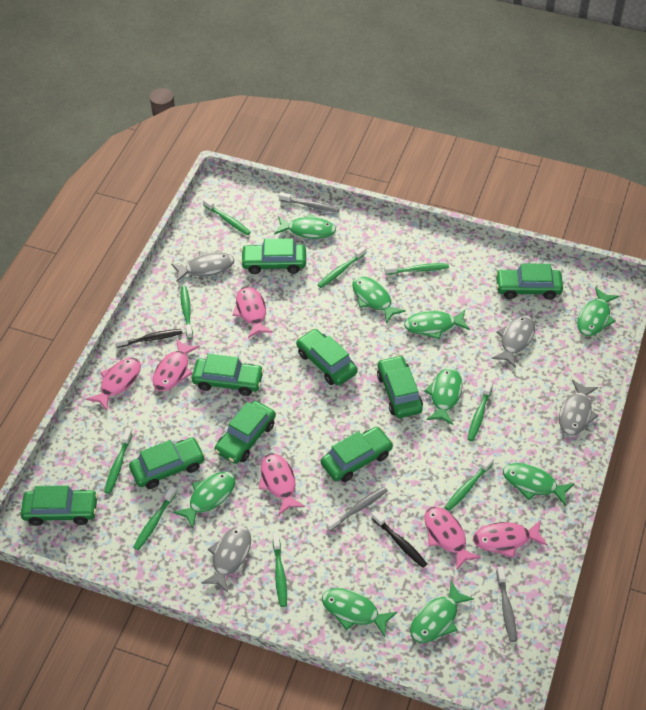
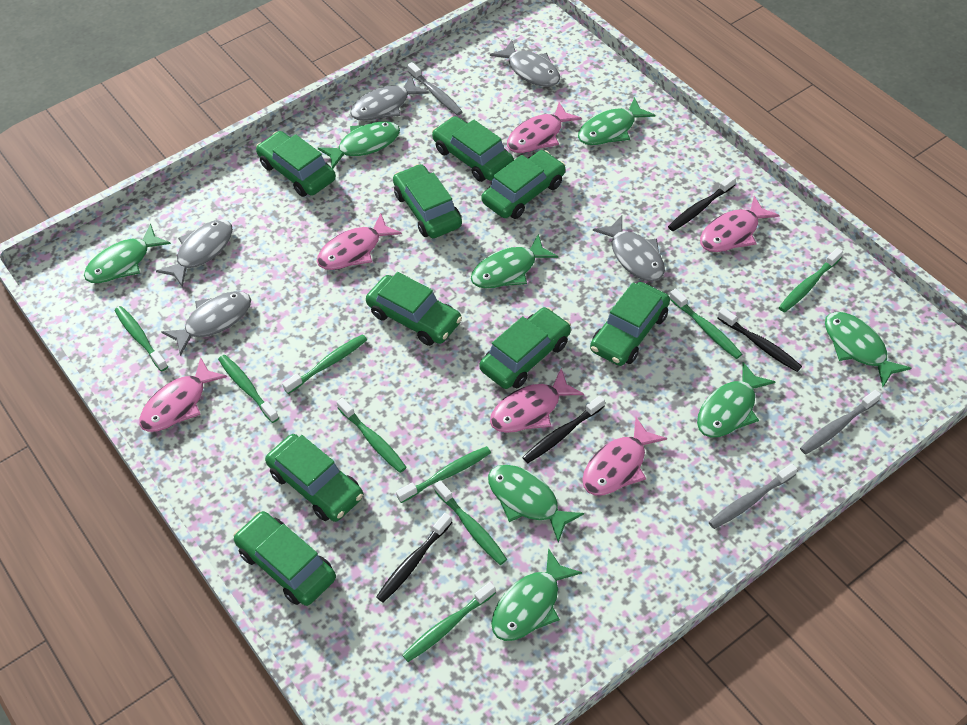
black toothbrush: [115,329,182,348] [372,511,427,568] = 2 -> [376,513,452,603] [522,396,605,463] [668,175,736,231] [717,308,802,372] = 4
green fish: [173,472,235,529] [274,214,336,239] [322,588,397,637] [352,277,406,324] [404,310,470,340] [410,581,474,643] [424,368,462,425] [503,463,575,506] [577,287,619,336] = 9 -> [84,224,171,283] [318,121,400,169] [471,234,558,289] [488,465,584,543] [491,548,582,641] [578,97,655,145] [697,362,776,438] [825,312,911,387] = 8
grey fish: [171,251,234,283] [201,526,251,593] [492,315,535,368] [559,380,599,436] = 4 -> [156,220,233,287] [162,291,251,356] [350,75,429,121] [490,40,560,87] [593,216,665,281] = 5

